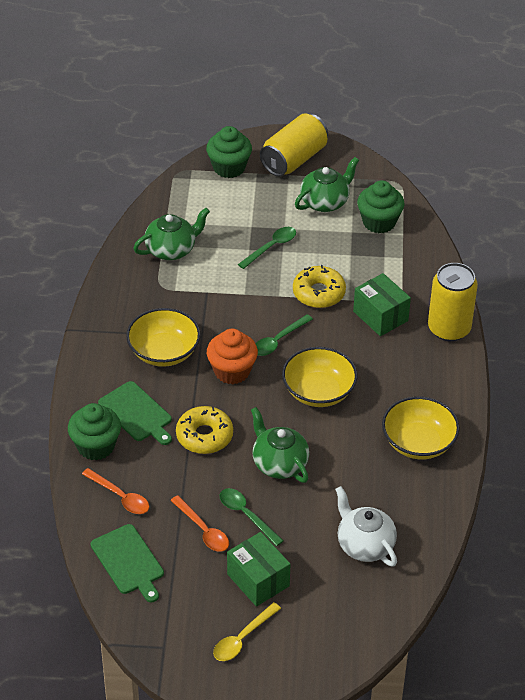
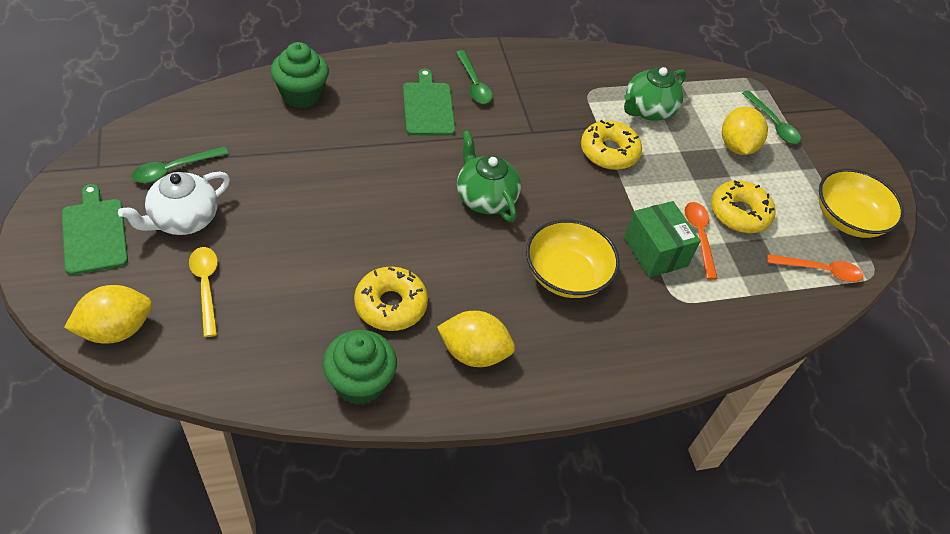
green box: [227,532,291,606] [353,273,411,336] = 2 -> [624,201,701,278] = 1
green cupcake: [68,403,121,460] [206,126,252,178] [357,180,404,233] = 3 -> [271,42,329,108] [323,330,397,405] = 2
green teapot: [133,208,210,260] [251,407,309,483] [295,157,359,212] = 3 -> [457,130,521,222] [624,67,686,121] = 2
orange cupcake: [207,329,258,384] = 1 -> none = 0
yellow bowl: [126,308,200,367] [282,347,357,407] [382,396,460,460] = 3 -> [526,219,619,298] [819,169,904,238] = 2
yellow can: [260,114,328,176] [428,263,478,341] = 2 -> none = 0
yellow donut: [176,406,233,454] [293,265,346,308] = 2 -> [354,267,428,331] [581,120,642,170] [711,180,776,233] = 3
yellow lemon: none = 0 -> [64,285,152,344] [437,311,515,367] [722,106,768,155] = 3

